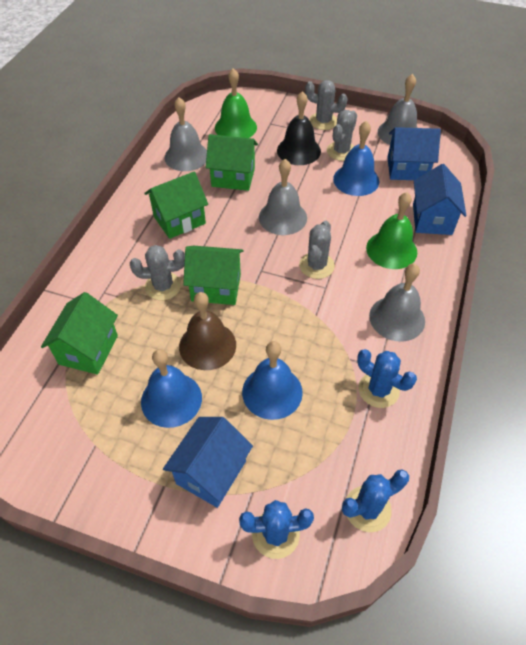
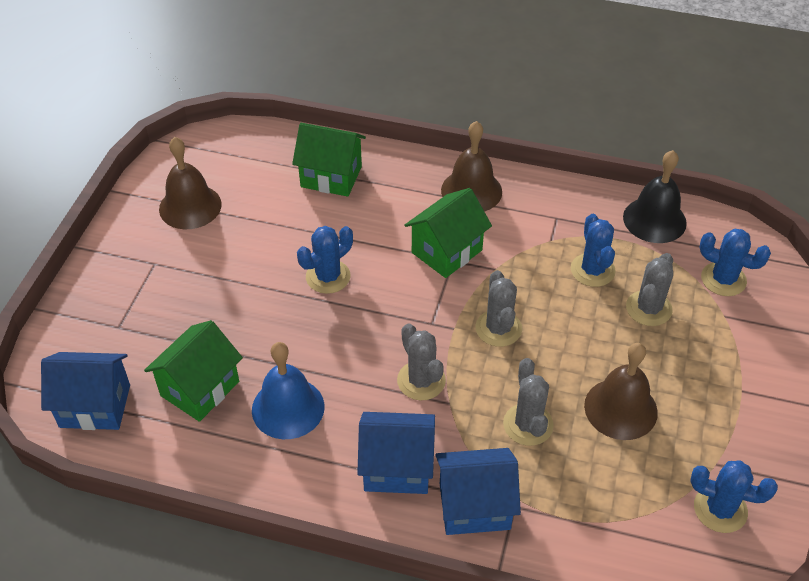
blue bell: [141,349,202,428] [242,341,303,420] [333,121,379,196] = 3 -> [252,342,324,439] = 1
blue cactus: [239,500,314,559] [342,470,409,532] [357,349,417,408] = 3 -> [297,226,353,294] [571,214,616,287] [690,460,778,533] [699,229,771,296] = 4
brown bell: [179,292,236,370] = 1 -> [159,137,222,229] [441,121,502,212] [584,343,658,440] = 3
green bell: [215,68,257,138] [366,192,417,269] = 2 -> none = 0
green house: [41,292,118,375] [145,172,208,239] [183,246,243,305] [206,134,258,191] = 4 -> [144,320,243,422] [292,123,366,197] [404,188,492,278] = 3
grey bell: [164,97,207,171] [259,159,307,235] [369,263,425,342] [378,74,418,145] = 4 -> none = 0

